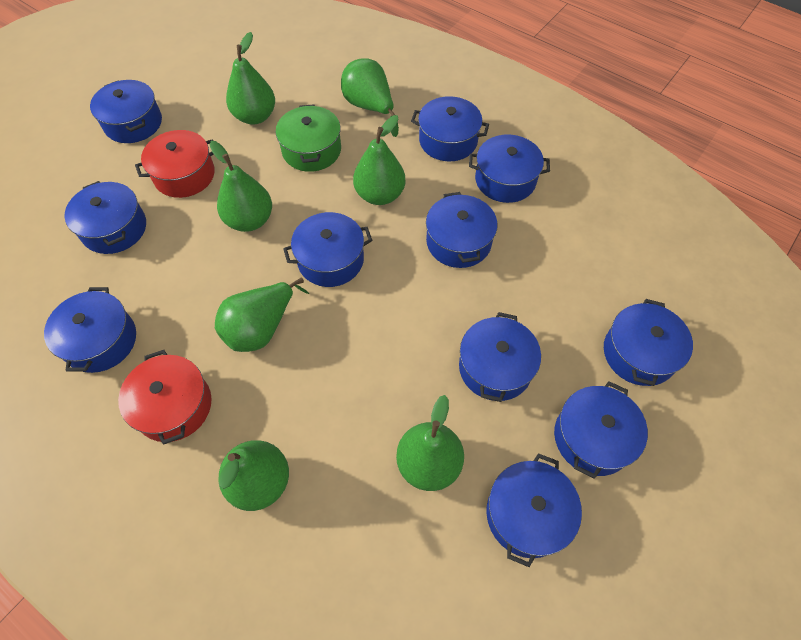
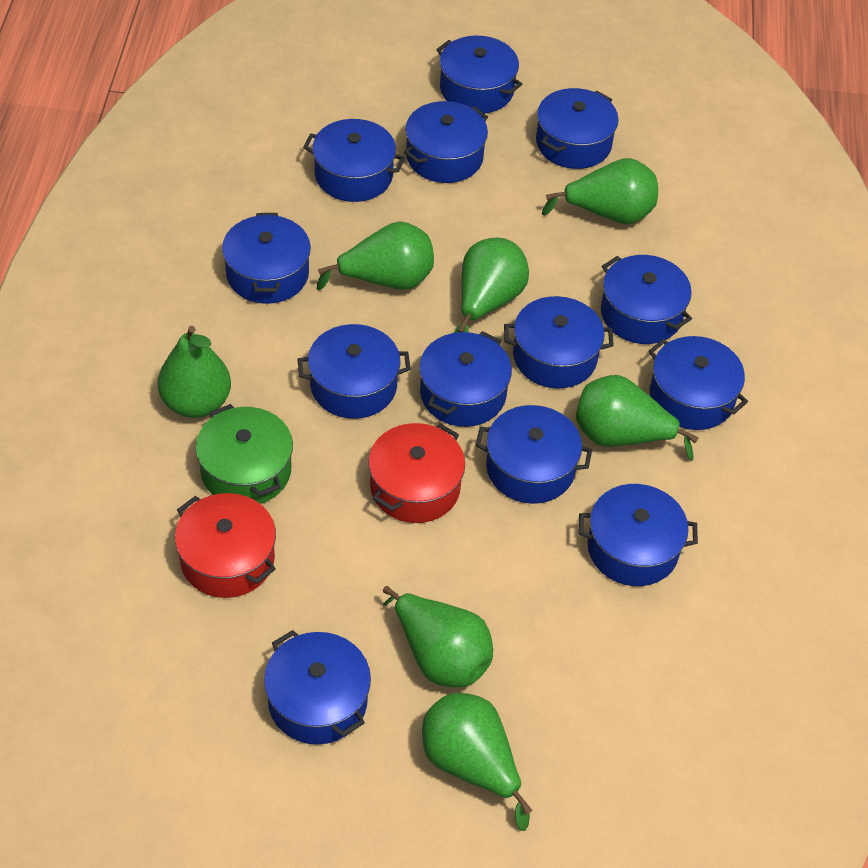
blue pot: [44,287,136,373] [65,181,146,254] [90,80,162,143] [283,212,372,287] [411,96,489,161] [426,192,498,268] [459,312,541,402] [469,135,550,203] [487,453,582,567] [554,381,648,479] [604,299,693,386] = 11 -> [222,213,311,304] [264,630,371,745] [297,324,411,419] [303,119,405,202] [404,101,488,183] [419,331,512,427] [436,35,522,113] [475,405,592,504] [504,296,614,389] [536,88,619,169] [579,484,698,586] [601,255,692,344] [649,336,748,430] = 13

